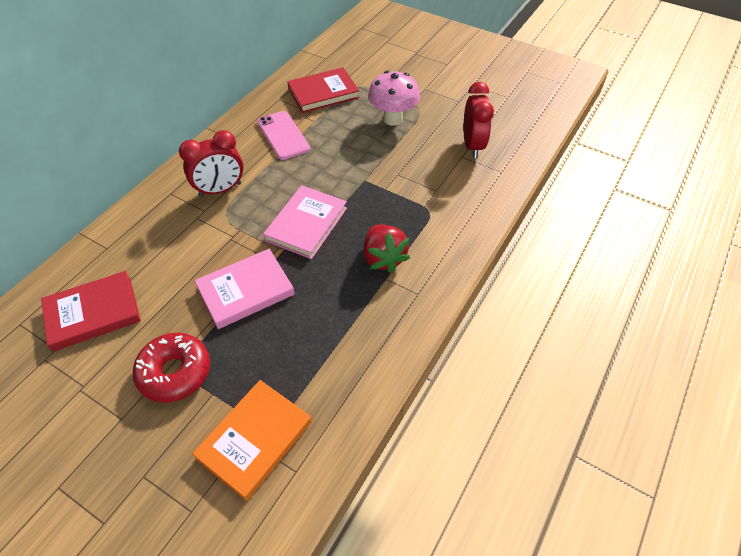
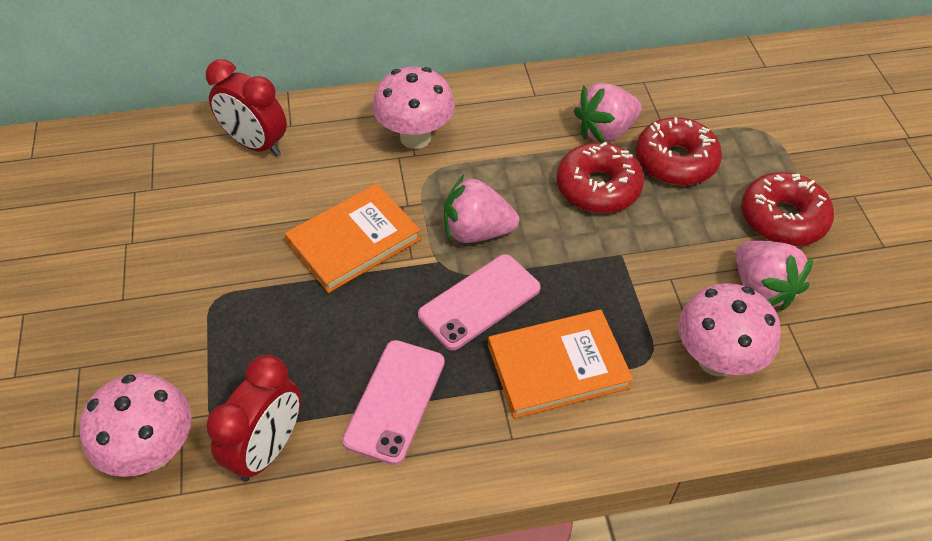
orange book: [192,380,312,501] = 1 -> [285,184,421,293] [488,310,633,419] = 2
pink book: [195,249,295,329] [263,185,347,259] = 2 -> none = 0
pink mushroom: [368,71,420,126] = 1 -> [79,373,192,477] [373,67,455,149] [678,283,781,377] = 3
pink phone: [257,111,310,160] = 1 -> [342,340,445,465] [418,254,541,350] = 2
pink strawberry: none = 0 -> [444,175,519,243] [574,83,642,143] [736,241,814,311] = 3
red book: [41,271,141,352] [287,67,360,113] = 2 -> none = 0
red donut: [133,333,210,403] = 1 -> [557,142,644,213] [636,117,722,186] [741,172,834,246] = 3
red strawberry: [363,224,410,273] = 1 -> none = 0

